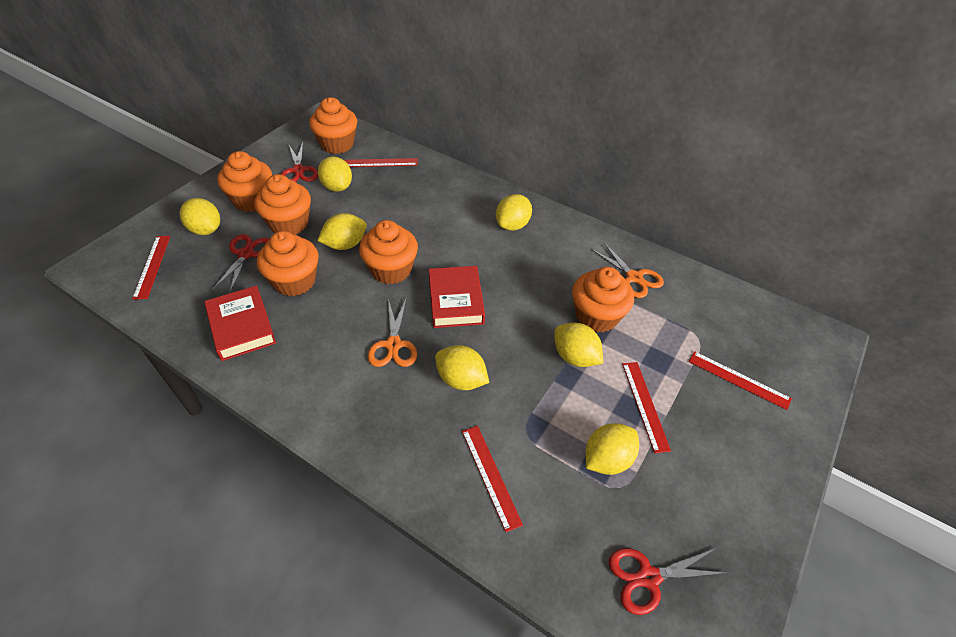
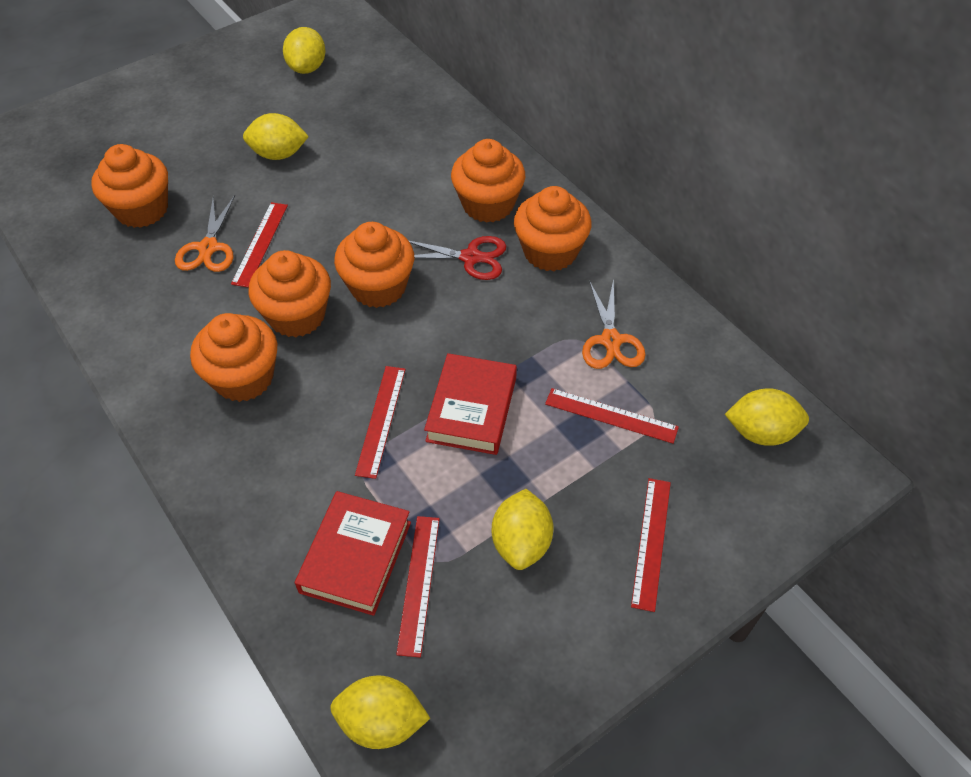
red scissors: [212,234,270,294] [281,142,318,182] [608,548,727,615] = 3 -> [409,236,506,280] = 1
yellow lemon: [180,198,220,235] [317,213,367,250] [318,156,352,192] [435,345,489,390] [496,194,532,231] [555,323,603,367] [586,423,639,475] = 7 -> [243,113,309,160] [283,27,325,74] [331,675,430,749] [492,489,553,570] [725,388,809,446] = 5

